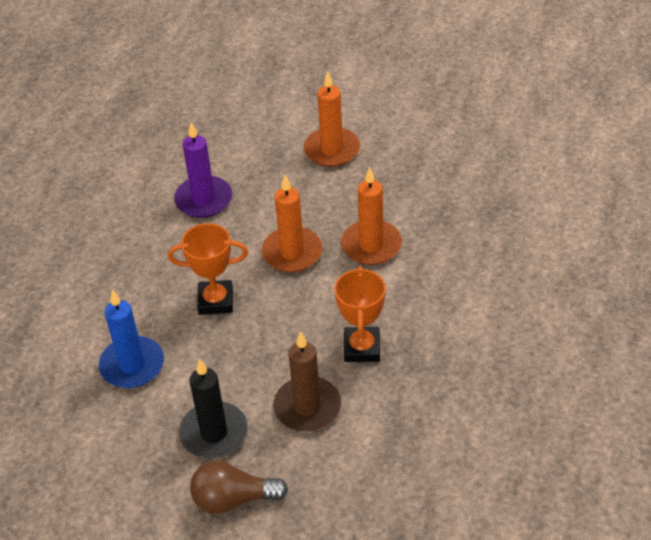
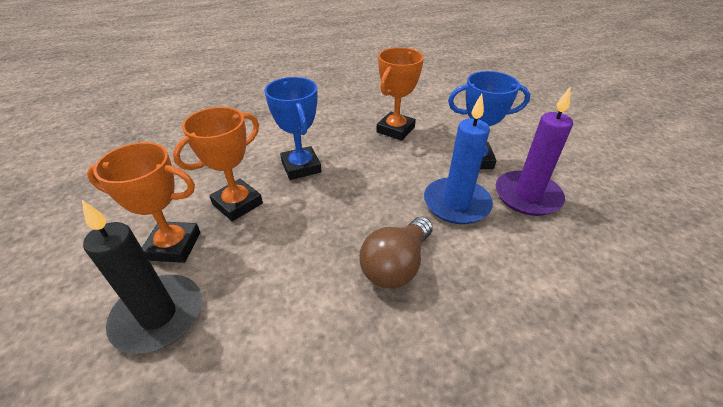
blue trophy: none = 0 -> [264,77,322,180] [448,71,530,169] = 2
brown candle: [273,331,341,432] = 1 -> none = 0
orange candle: [262,175,323,272] [304,72,360,167] [341,167,402,265] = 3 -> none = 0
orange trophy: [168,223,248,315] [334,266,386,362] = 2 -> [87,142,200,263] [173,107,263,221] [376,48,424,141] = 3

